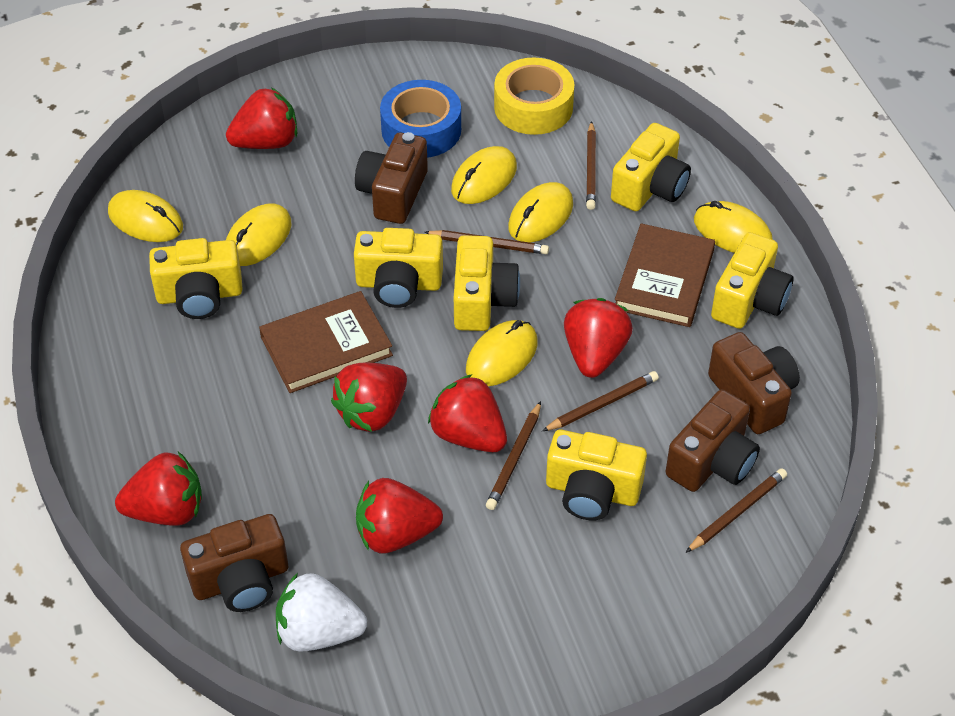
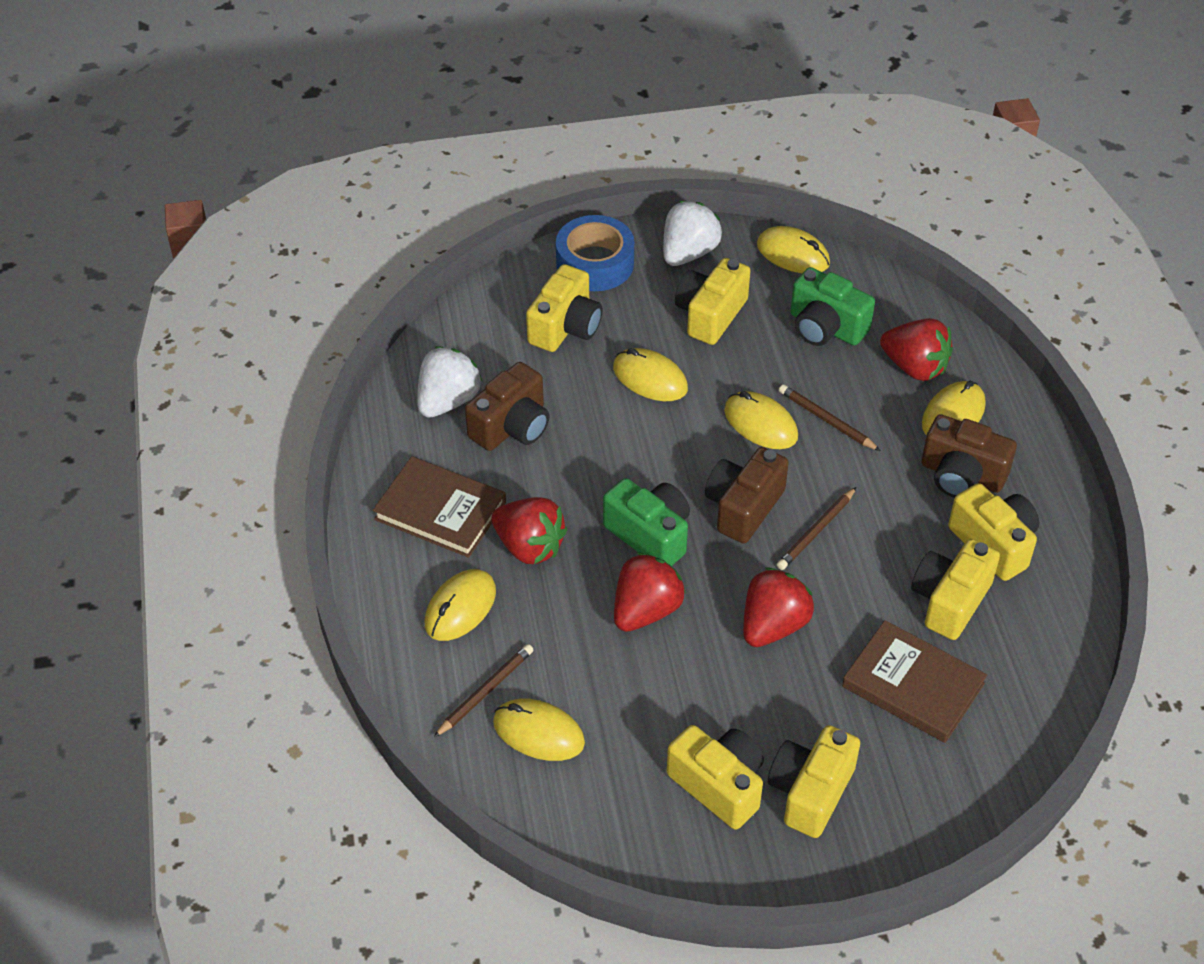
brown camera: [180,514,288,612] [355,132,428,224] [666,390,760,492] [708,332,800,434] = 4 -> [465,362,549,451] [705,447,789,543] [921,414,1017,498] = 3
brown pencil: [424,230,549,254] [486,401,541,510] [542,371,659,431] [586,121,596,210] [686,468,787,553] = 5 -> [434,644,533,737] [777,487,856,570] [779,384,880,451] = 3
green camera: none = 0 -> [603,478,690,566] [790,267,875,346] = 2
red strawberry: [115,452,202,526] [226,87,297,149] [331,363,407,432] [356,478,443,554] [428,374,507,452] [564,298,633,378] = 6 -> [491,497,567,564] [614,553,686,632] [743,567,814,647] [880,318,953,381] = 4
white strawberry: [276,573,367,651] = 1 -> [417,347,482,418] [663,201,722,266] = 2
yellow tape: [494,57,574,135] = 1 -> none = 0

